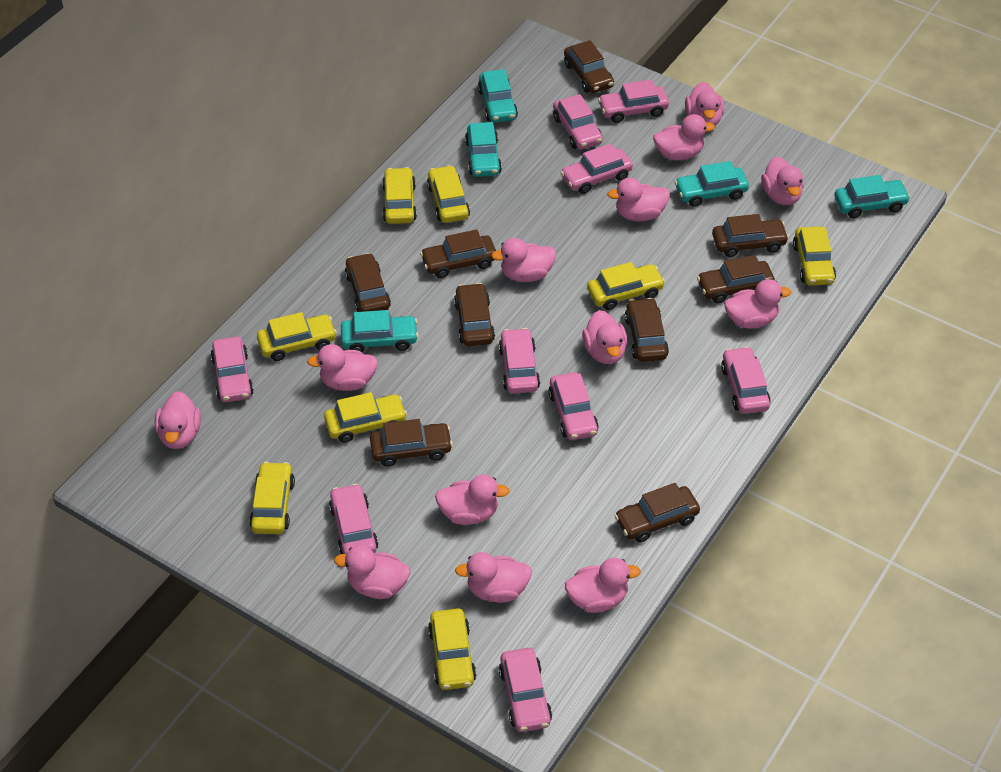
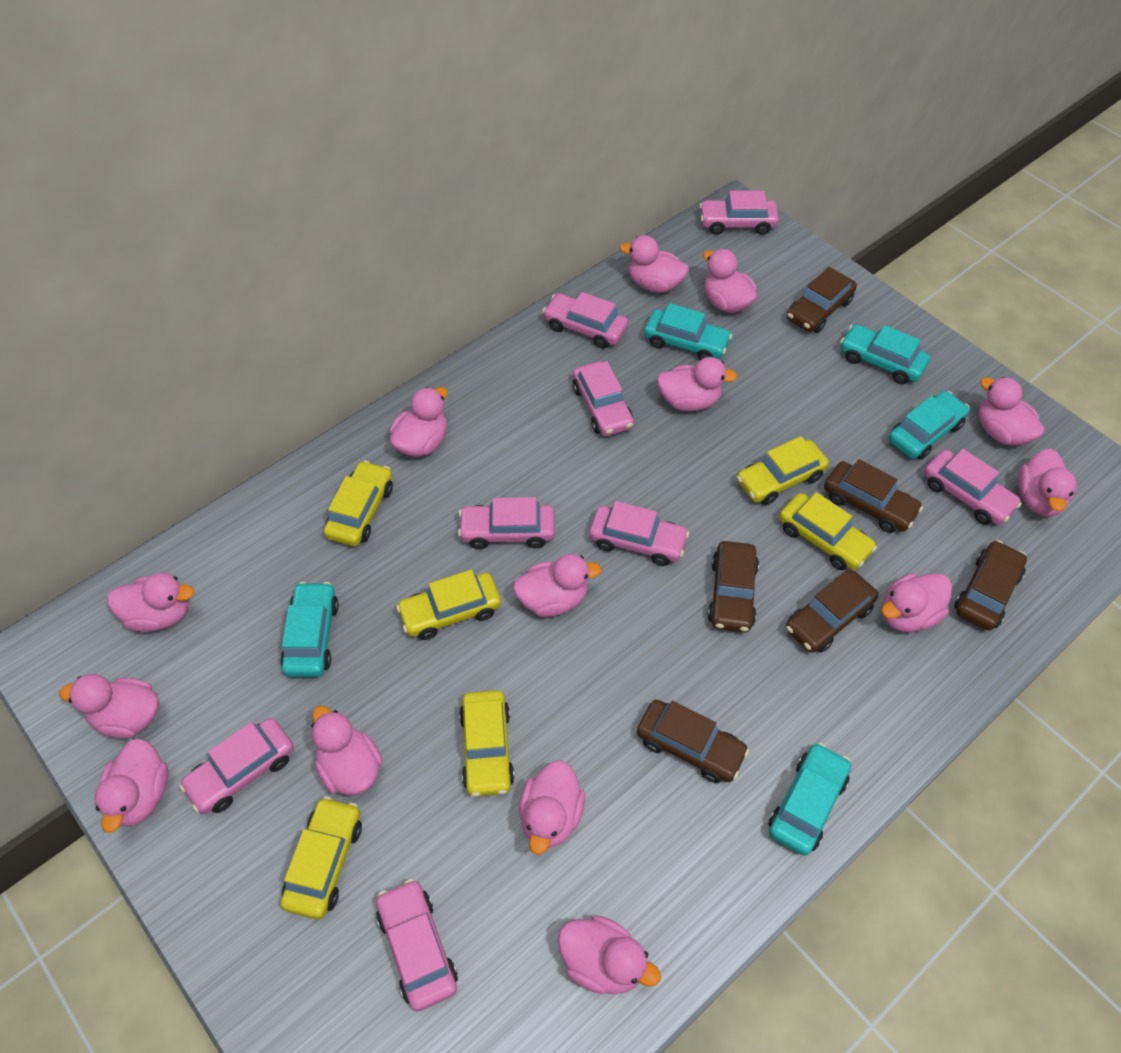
brown car: [345,253,391,312] [370,419,453,467] [420,229,496,278] [454,283,495,346] [564,40,614,93] [614,483,700,542] [625,298,669,362] [697,255,775,303] [712,214,789,257] = 9 -> [637,700,749,783] [708,541,759,632] [786,267,857,333] [786,571,878,653] [824,459,923,533] [954,540,1027,631] = 6
pink car: [211,337,254,402] [329,483,378,554] [499,328,540,393] [499,648,552,732] [548,372,599,440] [553,94,603,149] [560,143,633,194] [598,79,669,123] [721,346,771,414] = 9 -> [179,718,294,814] [376,879,458,1012] [458,497,555,549] [542,292,628,349] [573,361,634,436] [589,501,689,566] [699,191,779,235] [924,449,1022,525] = 8
pink duck: [155,391,201,449] [307,344,378,391] [334,545,410,599] [435,474,509,525] [455,552,532,603] [491,238,556,282] [565,558,641,613] [582,310,627,364] [607,178,670,221] [653,114,715,160] [685,82,724,126] [724,279,791,329] [761,156,804,205] = 13 -> [59,674,159,739] [94,738,168,833] [107,572,194,632] [311,705,383,796] [389,387,448,457] [513,554,602,617] [519,760,585,855] [558,915,661,994] [620,235,689,293] [657,357,737,411] [703,249,757,313] [881,573,952,632] [978,377,1045,446] [1018,449,1077,516] = 14
yellow car: [249,462,295,534] [257,312,337,361] [324,392,407,443] [382,167,417,224] [427,165,470,223] [428,608,476,690] [587,262,665,310] [793,227,836,285] = 8 -> [280,796,362,919] [324,460,393,546] [396,570,501,640] [459,690,515,797] [737,436,829,505] [779,492,877,570] = 6

